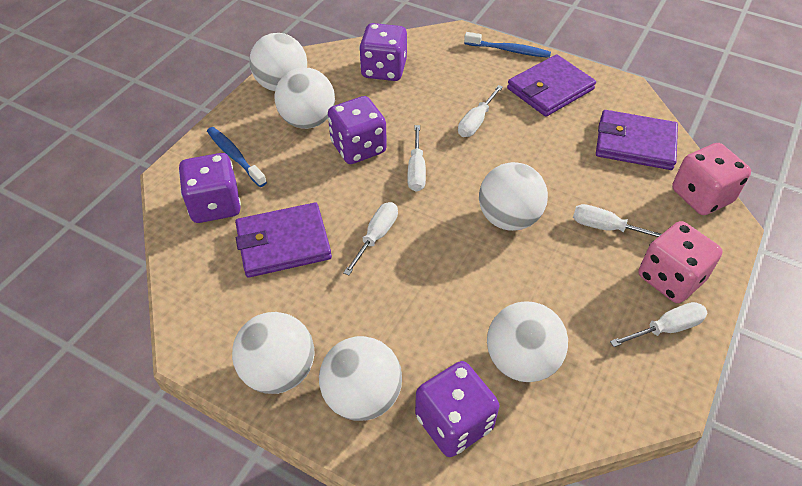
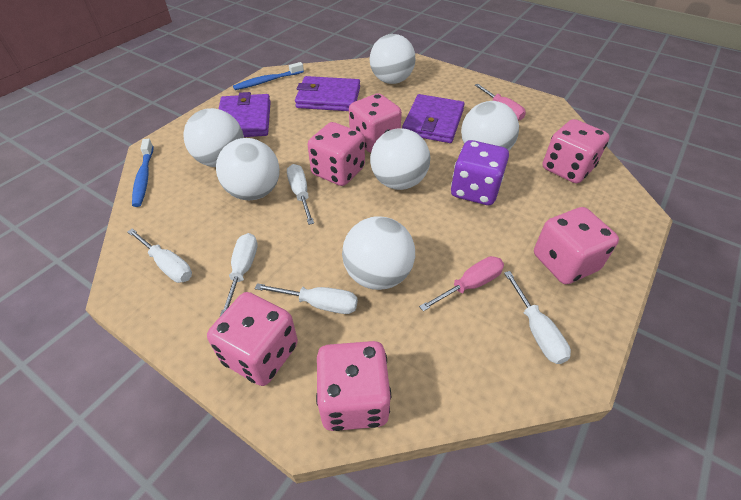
pink dice: [638,221,723,303] [672,143,751,215] = 2 -> [207,292,298,386] [308,122,365,186] [316,341,391,431] [349,93,402,153] [534,207,619,284] [543,119,610,183] = 6
pink screwdriver: none = 0 -> [419,256,504,312] [475,84,526,121] = 2
purple dice: [179,153,241,223] [328,96,387,164] [359,23,407,81] [415,361,499,457] = 4 -> [451,140,509,205] = 1

